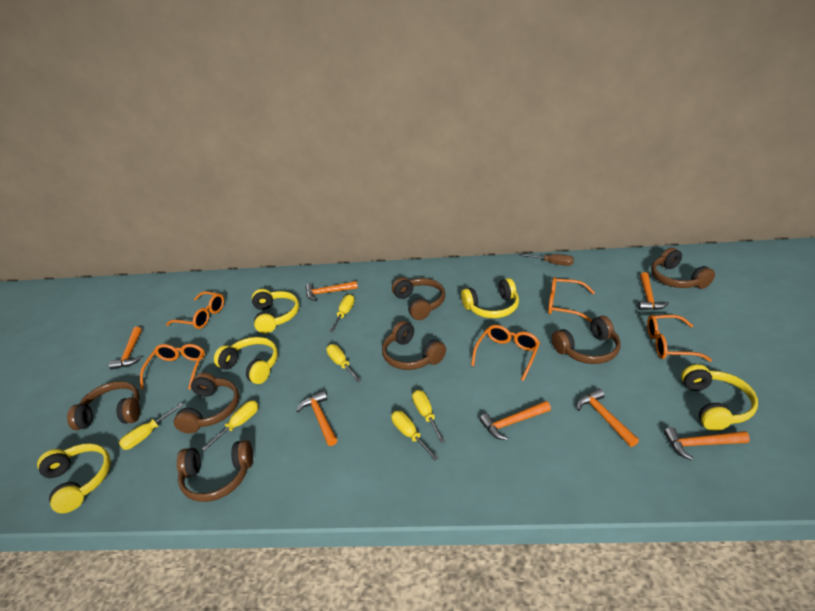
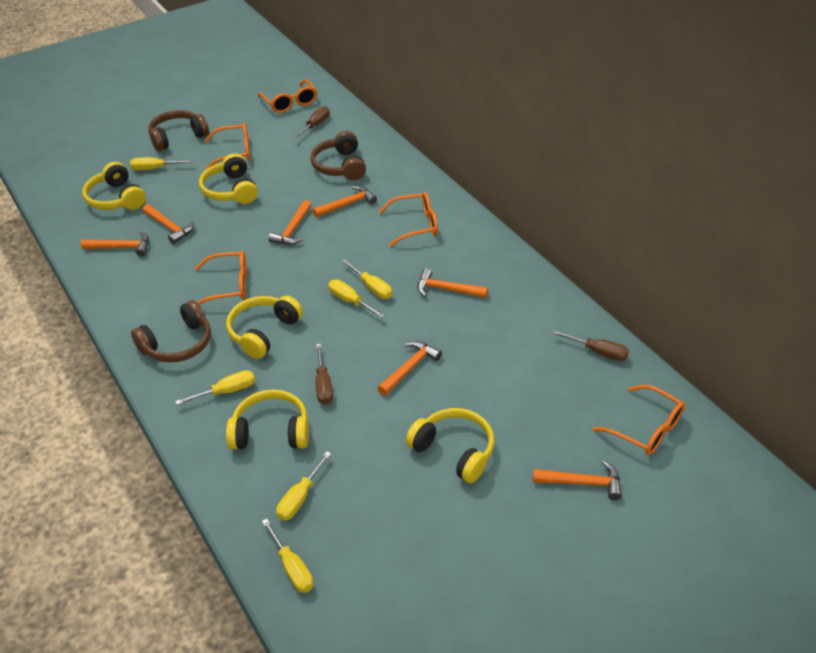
brown headphones: [67,381,140,430] [174,373,239,433] [177,440,253,502] [382,321,446,370] [392,277,445,320] [552,316,620,364] [651,248,715,289] = 7 -> [131,300,211,362] [148,110,209,151] [310,131,366,180] = 3
brown screwdriver: [520,254,574,266] = 1 -> [293,106,329,139] [316,344,333,405] [552,330,629,361] = 3

